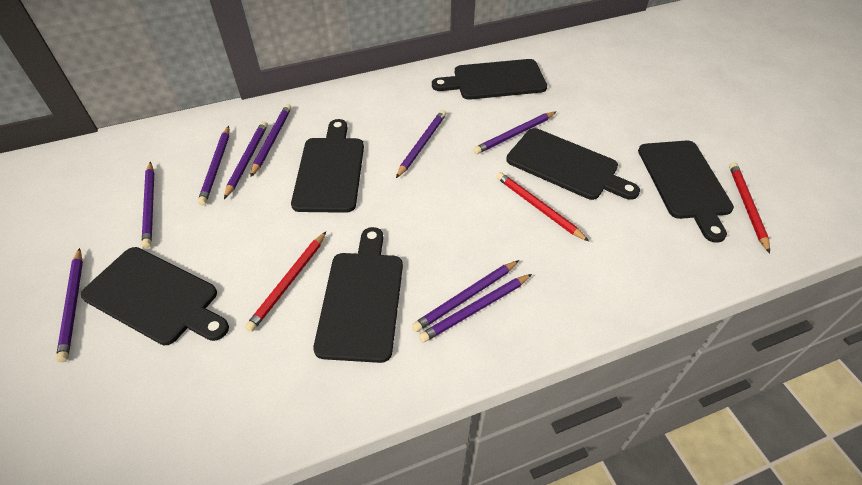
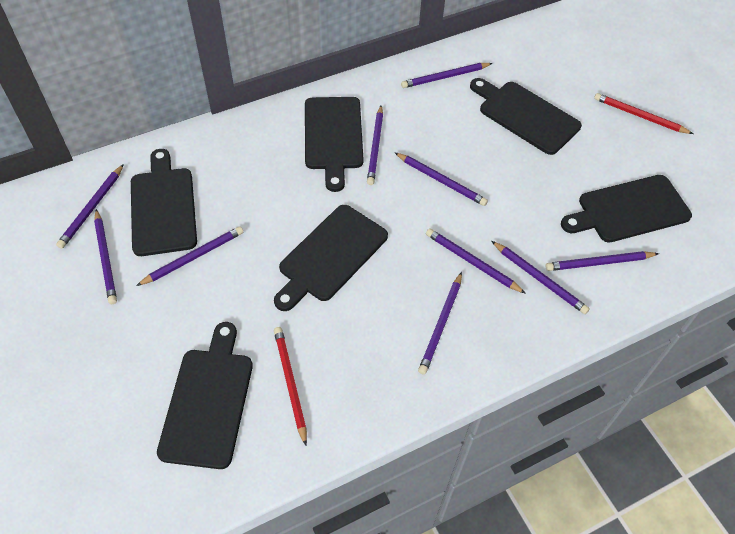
purple pencil: [56,248,83,362] [142,162,154,248] [198,126,229,205] [224,121,268,199] [250,104,291,177] [396,110,446,178] [412,260,519,332] [419,274,532,343] [473,112,556,154] = 9 -> [56,164,124,249] [94,209,117,304] [136,226,243,286] [367,106,383,185] [394,152,488,206] [401,63,493,88] [418,272,462,375] [426,229,526,294] [492,241,590,314] [546,251,659,271] = 10
red pencil: [245,232,326,332] [496,172,589,241] [729,162,770,253] = 3 -> [274,327,307,446] [594,93,693,134] = 2

